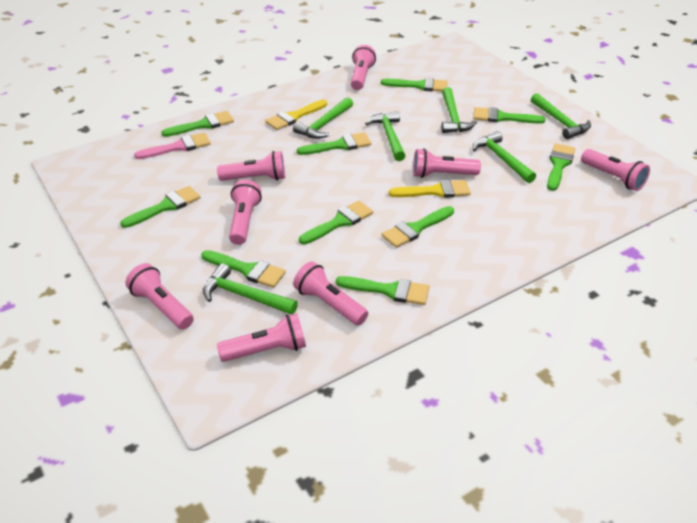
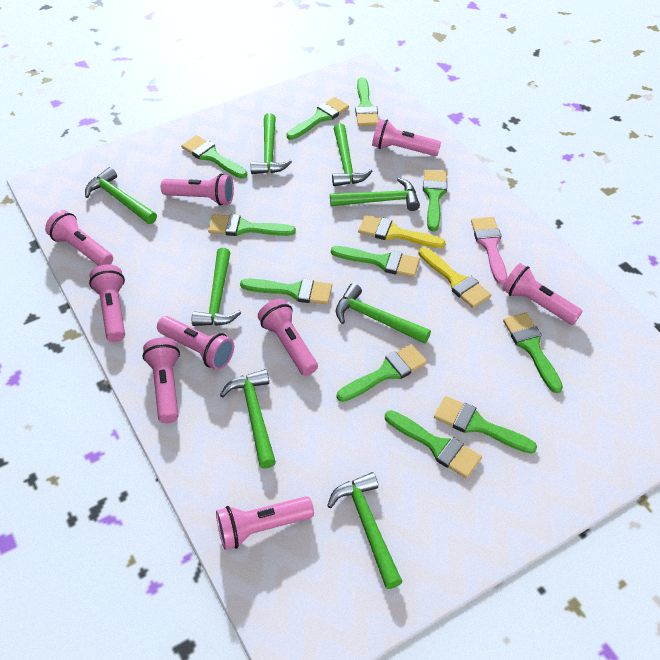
green brush: [120,186,201,228] [161,111,234,137] [201,250,286,288] [297,132,371,155] [299,201,373,244] [336,276,429,305] [381,78,448,92] [382,206,454,248] [473,107,545,124] [547,144,575,191] = 10 -> [181,135,247,179] [208,214,296,236] [240,278,332,304] [287,97,349,140] [331,246,420,277] [337,344,427,402] [355,77,379,126] [385,410,482,479] [423,170,447,232] [434,396,537,454] [503,313,563,393] = 11
green hammer: [203,263,298,315] [293,97,353,139] [365,111,405,161] [442,87,477,133] [473,131,536,183] [531,93,591,139] = 6 -> [85,167,157,224] [192,248,241,326] [220,369,276,469] [251,113,292,174] [327,472,403,589] [330,178,420,211] [332,123,372,186] [335,283,431,344] = 8
pink flashlight: [125,263,194,330] [217,151,285,181] [217,313,306,362] [229,180,262,245] [293,261,368,326] [351,45,376,90] [413,148,481,178] [581,149,650,191] = 8 -> [45,210,113,266] [89,265,125,342] [142,337,180,423] [157,316,234,370] [161,174,234,205] [216,496,314,550] [258,299,318,376] [372,119,441,156] [502,263,583,325] = 9

